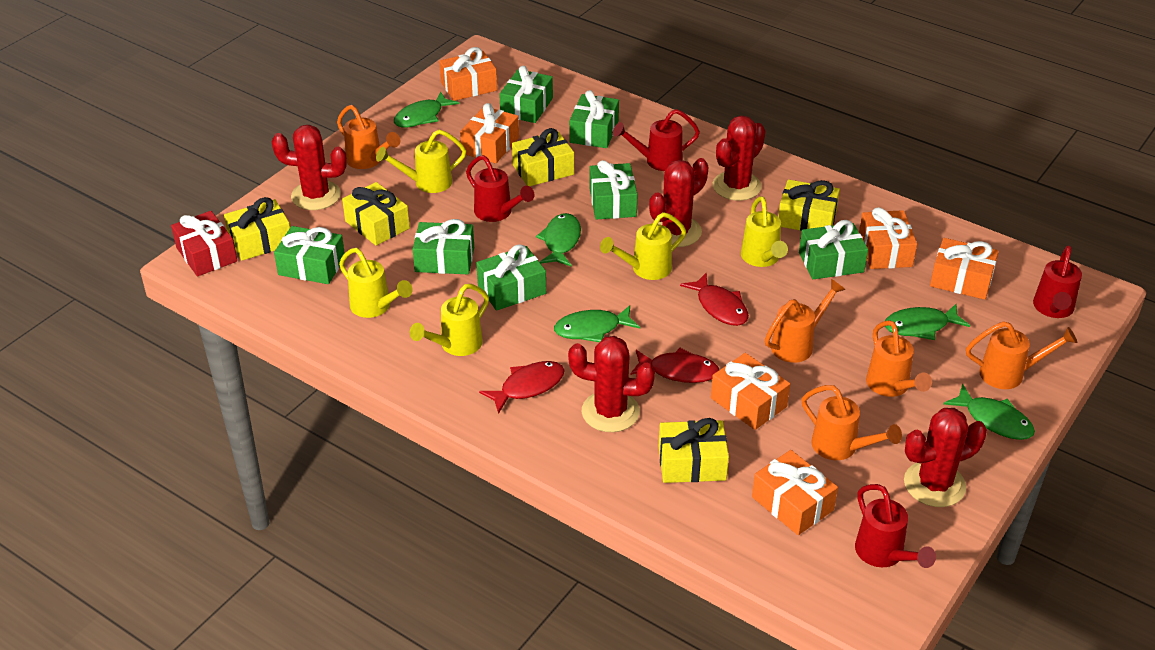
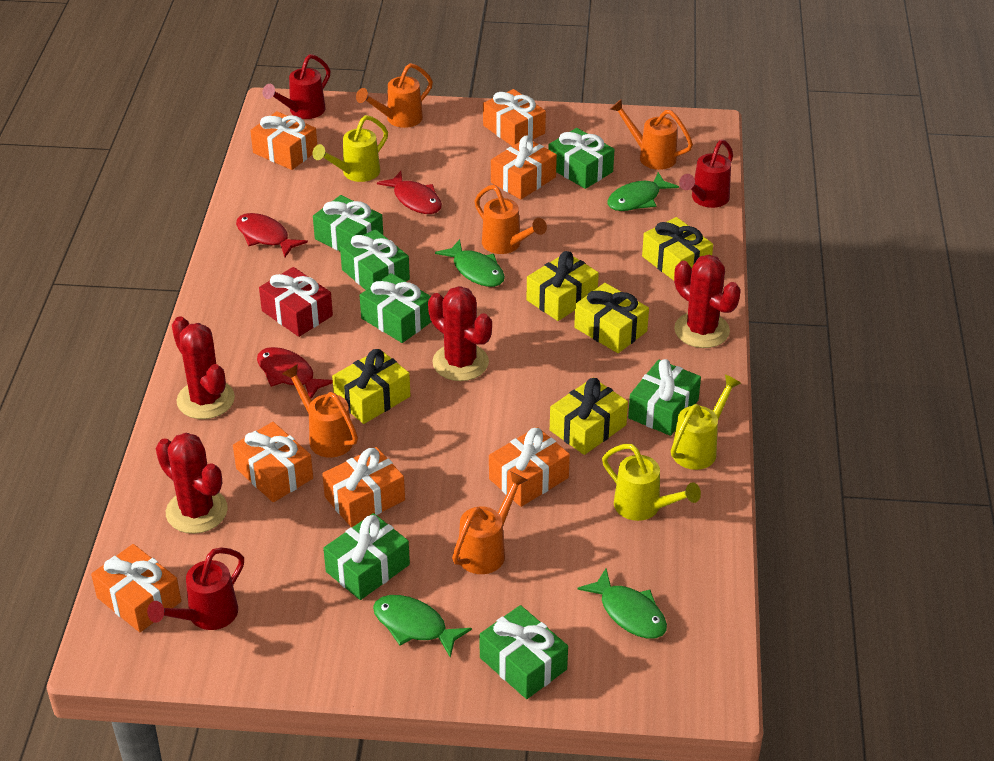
green fish: [394,91,459,128] [536,213,581,266] [554,305,640,342] [885,304,970,340] [943,384,1035,440] = 5 -> [373,595,472,657] [435,239,505,287] [577,569,667,639] [607,172,679,211] = 4
orange gift: [439,47,497,101] [460,103,519,163] [711,353,790,430] [752,450,838,535] [859,207,917,269] [930,238,999,300] = 6 -> [91,544,181,632] [233,422,313,502] [250,111,317,170] [322,447,405,527] [483,89,546,146] [489,427,570,507] [491,135,557,200] = 7
red cactus: [271,125,347,210] [568,336,655,432] [649,158,709,247] [713,115,765,201] [904,408,987,507] = 5 -> [156,433,228,534] [172,316,235,419] [428,286,492,381] [674,255,741,348] = 4
red watering can: [466,155,534,222] [613,109,700,171] [855,484,936,568] [1033,245,1082,318] = 4 -> [147,547,244,630] [262,54,331,119] [679,140,733,208] = 3
yellow watering can: [339,248,413,318] [376,130,466,193] [410,284,489,356] [600,212,686,280] [741,196,788,267] = 5 -> [312,115,388,182] [602,444,701,521] [671,374,741,470] = 3

